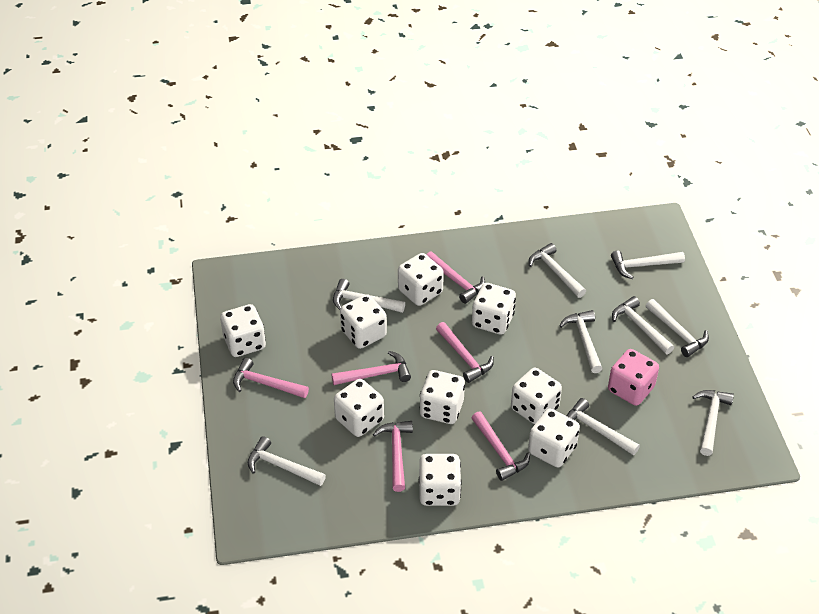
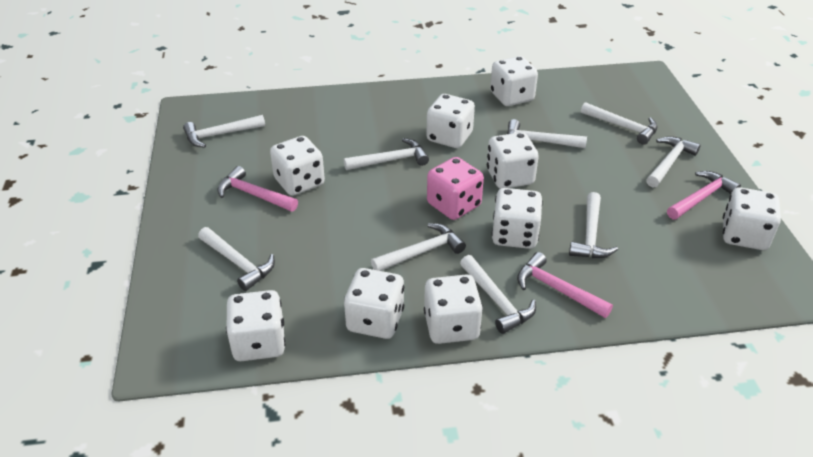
pink hammer: [233,358,309,398] [332,351,411,385] [373,421,413,492] [426,252,485,304] [436,322,494,383] [472,411,530,481] = 6 -> [217,166,298,212] [517,252,613,318] [667,171,741,220] = 3

